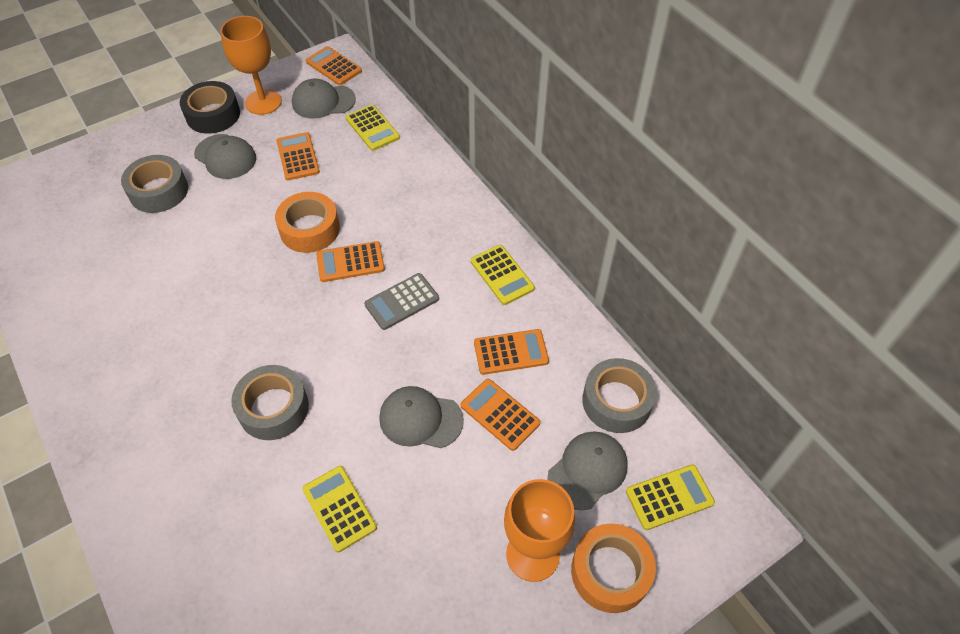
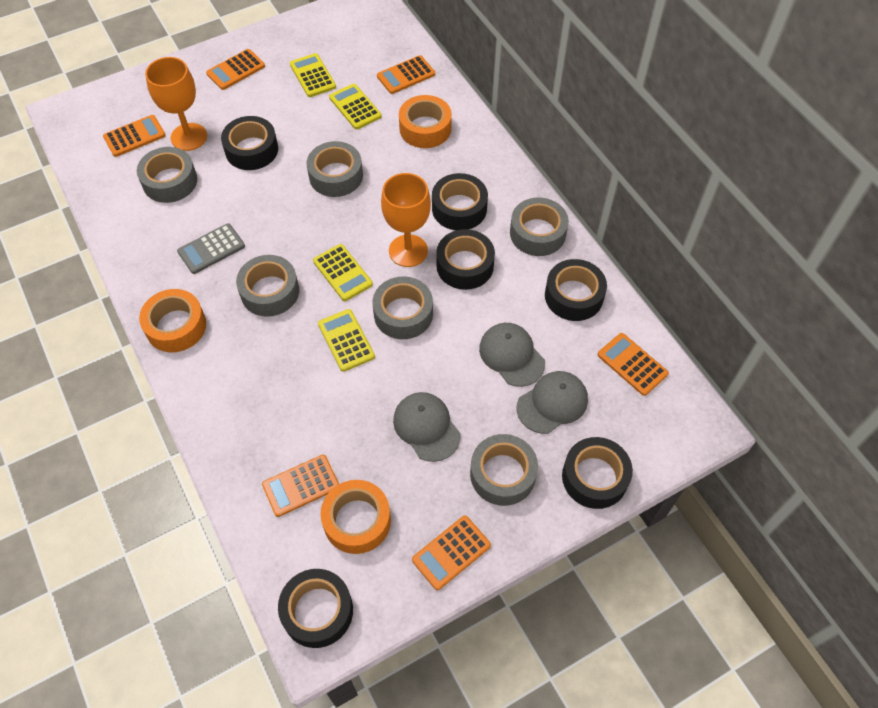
black tape: [180,81,240,134] = 1 -> [221,116,278,170] [278,569,353,648] [432,173,488,230] [436,229,495,290] [545,259,607,321] [562,437,633,509] = 6
grey cap: [194,134,256,179] [292,79,356,119] [379,386,464,448] [547,431,628,511] = 4 -> [393,392,461,462] [479,323,545,387] [517,371,588,434] = 3
grey tape: [121,155,188,213] [231,365,309,440] [582,358,657,433] = 3 -> [137,147,197,203] [236,255,299,317] [307,141,363,197] [372,276,433,339] [470,434,538,506] [510,198,569,256] = 6
orange calculator: [277,132,320,180] [306,46,362,85] [316,241,385,282] [461,379,540,451] [474,329,549,375] = 5 -> [103,115,166,157] [206,49,265,90] [262,455,339,517] [377,55,435,94] [412,516,491,590] [598,333,669,396] = 6
orange tape: [275,192,340,253] [571,523,656,613] = 2 -> [139,289,206,352] [321,480,391,554] [399,95,452,148] = 3

